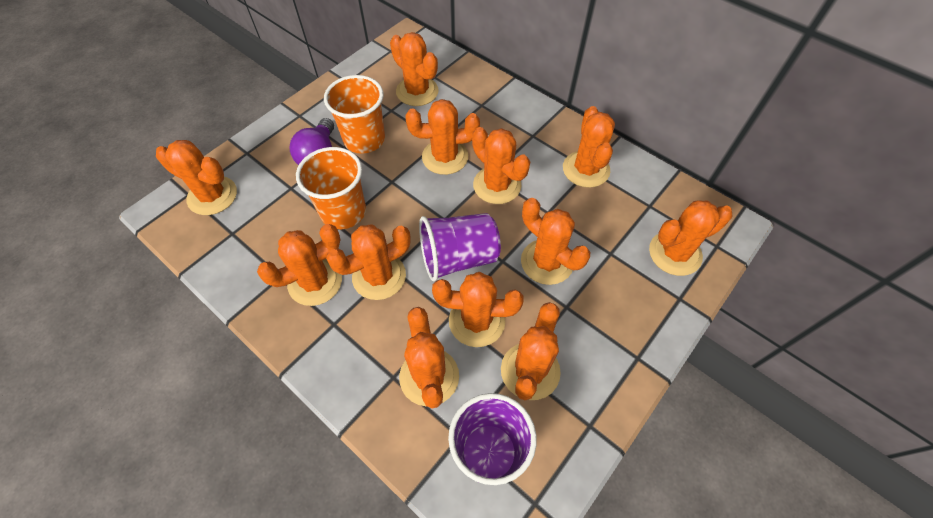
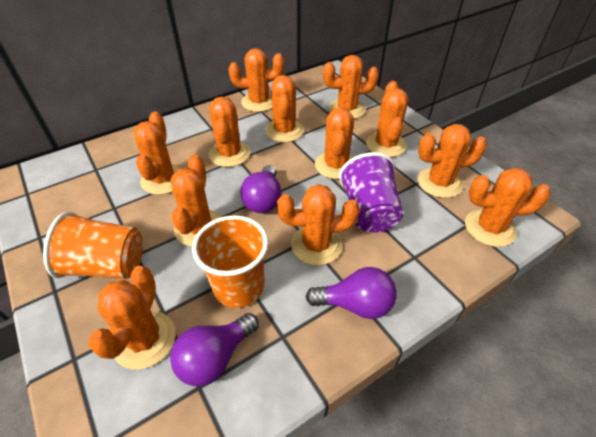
purple cup: [419,213,501,281] [448,393,537,485] = 2 -> [339,152,403,233] = 1
purple light bulb: [289,118,334,165] = 1 -> [170,313,259,386] [240,165,282,213] [306,267,397,319] = 3

